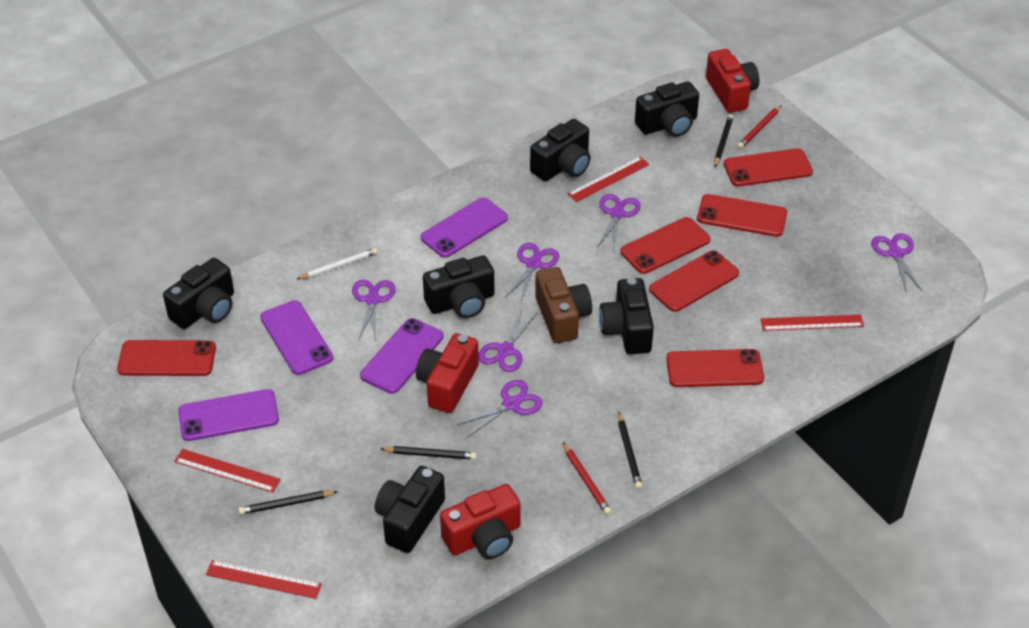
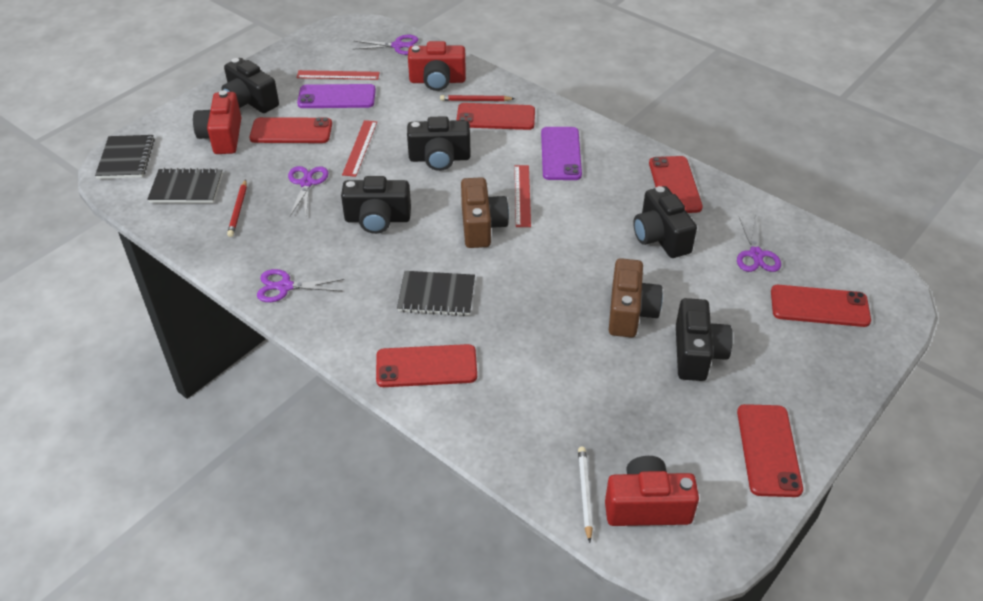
black camera: [163,258,234,329] [375,466,445,553] [423,255,494,318] [530,119,591,181] [599,278,654,354] [635,81,699,137] = 6 -> [222,58,279,113] [341,176,411,234] [407,116,471,171] [633,186,697,258] [676,298,733,381] = 5
black notebook: none = 0 -> [95,135,155,179] [147,168,223,203] [397,271,475,316] = 3
black pencil: [238,491,338,514] [380,446,477,460] [618,412,642,489] [714,114,734,167] = 4 -> none = 0
brown camera: [535,267,592,343] = 1 -> [461,177,509,248] [609,258,663,338] = 2
purple phone: [178,389,279,441] [260,300,333,375] [360,318,444,394] [421,198,508,258] = 4 -> [297,84,376,108] [541,127,582,180] = 2
purple scissors: [352,280,396,341] [457,380,542,437] [478,309,538,372] [505,243,559,302] [597,194,641,251] [871,233,922,291] = 6 -> [257,269,344,302] [288,166,328,216] [354,35,418,55] [737,217,781,272] = 4
red ruler: [174,449,281,492] [206,560,322,599] [568,157,649,202] [760,315,864,331] = 4 -> [296,70,380,80] [342,120,377,177] [515,165,531,227] = 3

